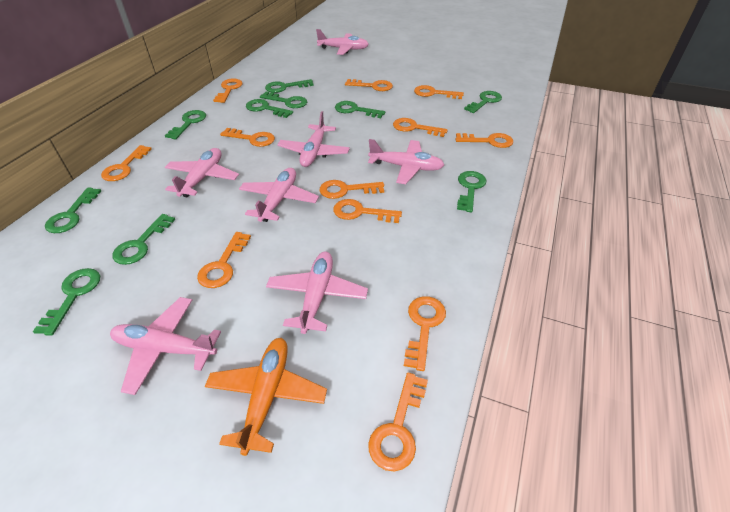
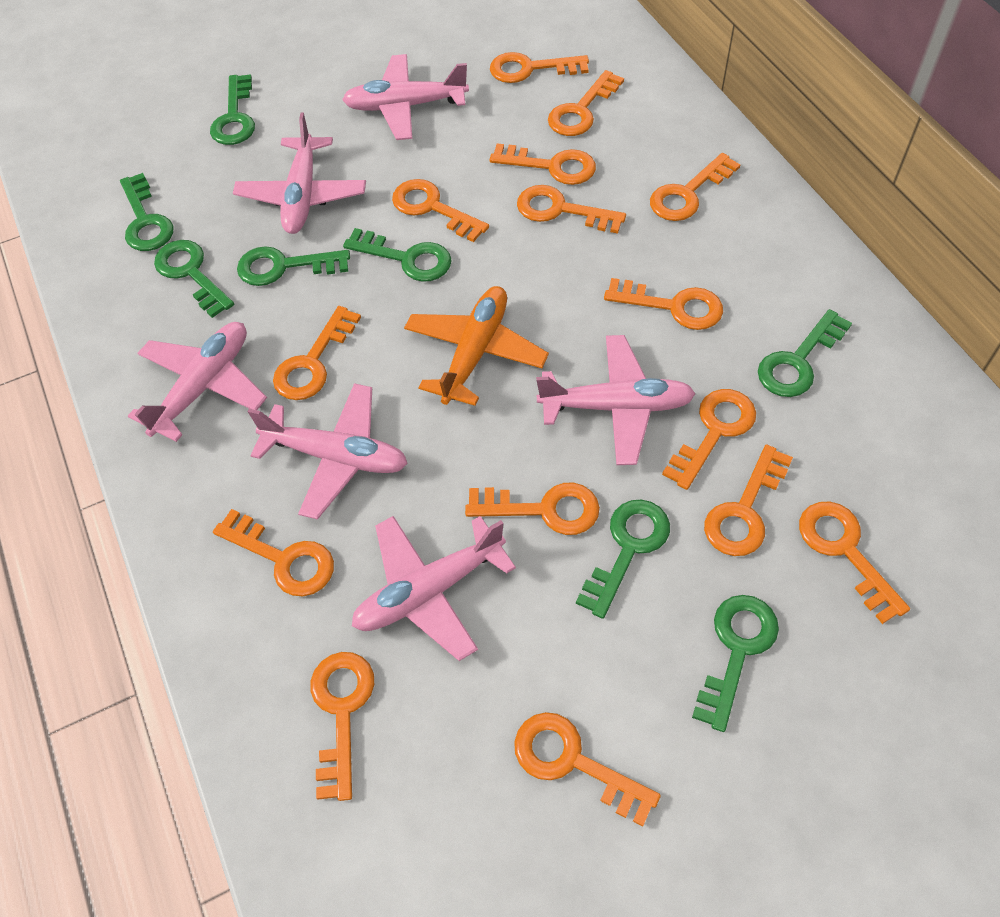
green key: [33,268,100,336] [45,188,101,233] [113,214,175,265] [165,110,206,139] [246,99,293,118] [260,92,307,108] [265,79,314,93] [335,101,385,118] [457,171,486,212] [464,91,502,113] = 10 -> [120,173,174,251] [154,240,234,318] [210,74,255,145] [237,246,350,286] [343,228,452,282] [576,499,670,619] [692,595,779,732] [758,309,852,397] = 8
orange key: [101,145,152,181] [197,232,251,288] [213,78,243,103] [220,128,275,147] [319,180,384,199] [333,199,402,223] [345,79,393,91] [368,372,428,471] [393,118,448,137] [404,296,446,371] [414,85,464,99] [456,133,513,148] = 12 -> [213,509,334,596] [273,306,361,400] [310,652,374,801] [392,179,489,242] [465,483,600,535] [490,52,589,83] [490,143,596,185] [514,712,661,826] [517,185,626,234] [548,70,624,136] [604,278,723,330] [650,153,741,221] [662,389,756,490] [704,445,793,556] [799,502,910,624] = 15
pink plane: [110,297,221,395] [165,148,239,197] [239,168,319,222] [266,251,368,334] [277,111,350,167] [316,29,369,55] [368,139,444,184] = 7 -> [128,322,267,442] [233,113,366,234] [248,383,408,520] [342,54,469,140] [352,516,516,661] [536,335,696,465] = 6

